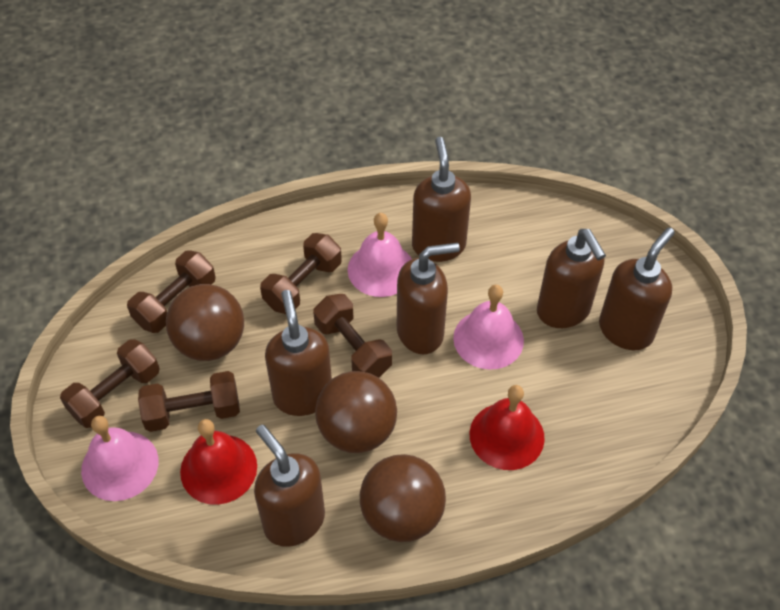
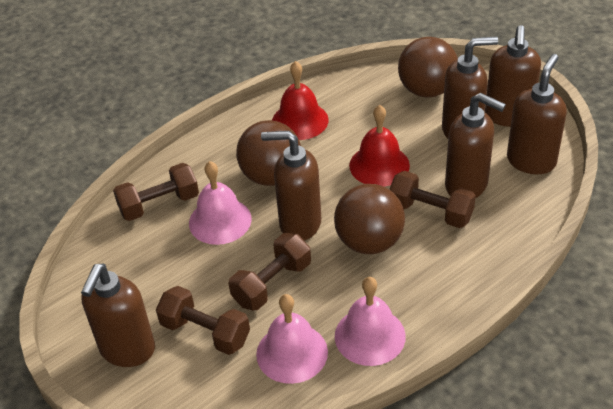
brown dumbbell: [60,339,160,428] [127,250,216,333] [138,371,240,432] [260,233,342,314] [313,294,392,377] = 5 -> [113,163,199,221] [156,286,250,355] [229,233,311,310] [389,171,476,228] = 4

